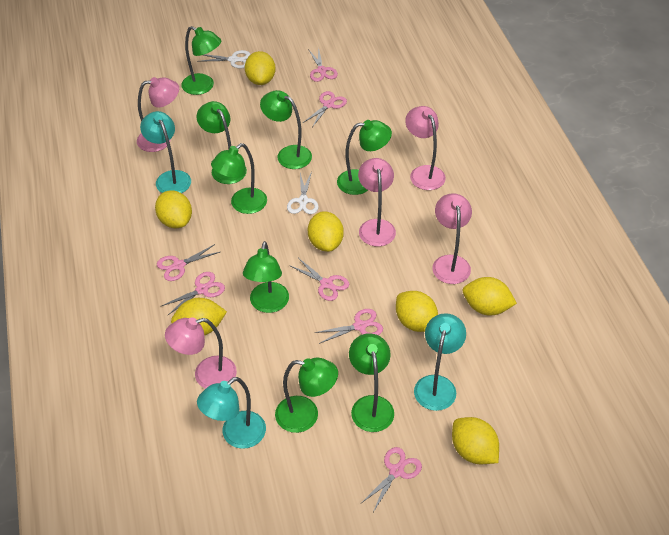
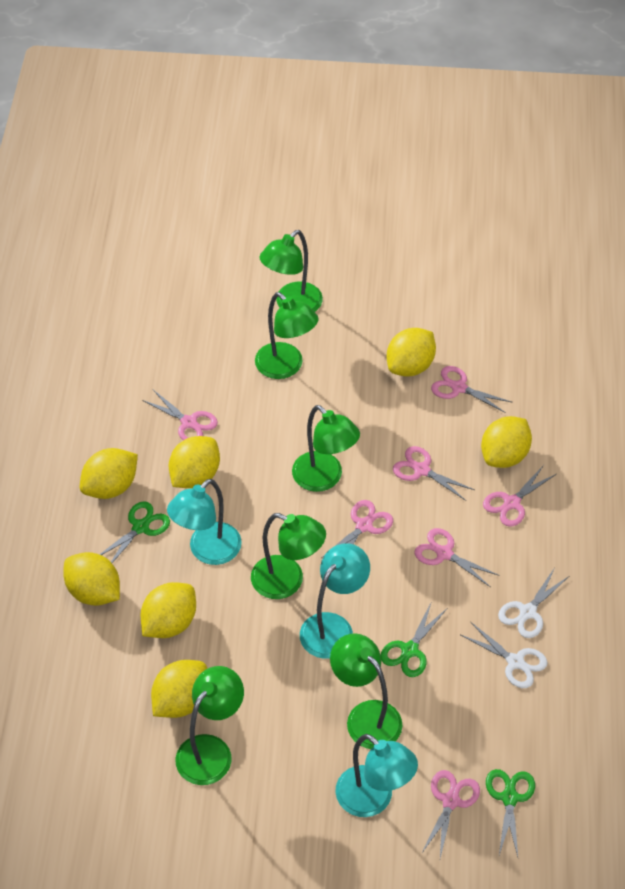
green lamp: [181,26,221,95] [197,101,247,184] [211,143,267,214] [243,241,289,313] [260,90,312,169] [275,358,338,433] [337,120,392,195] [349,333,394,432] = 8 -> [176,666,244,785] [251,513,326,599] [255,292,319,379] [260,230,323,312] [292,405,360,492] [330,633,402,749] = 6
green scissors: none = 0 -> [99,501,170,563] [381,601,447,677] [486,769,535,857] = 3
pink lamp: [137,77,179,152] [165,317,237,389] [358,158,396,246] [405,106,446,190] [432,193,472,284] = 5 -> none = 0

